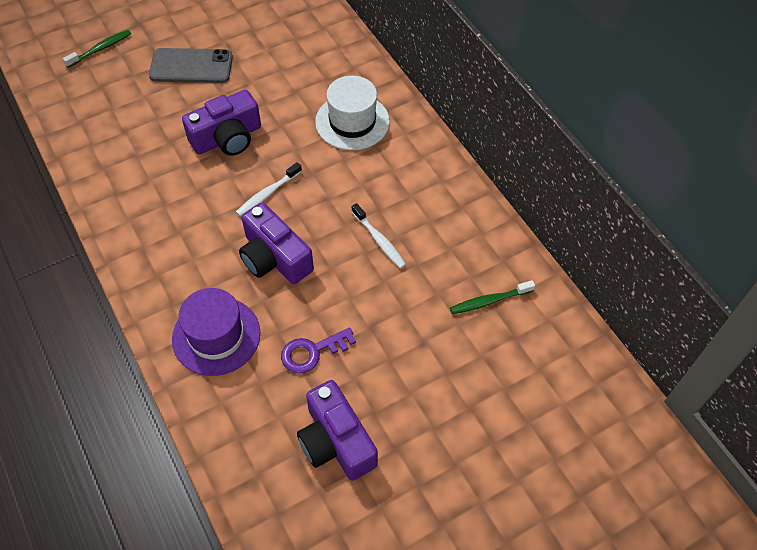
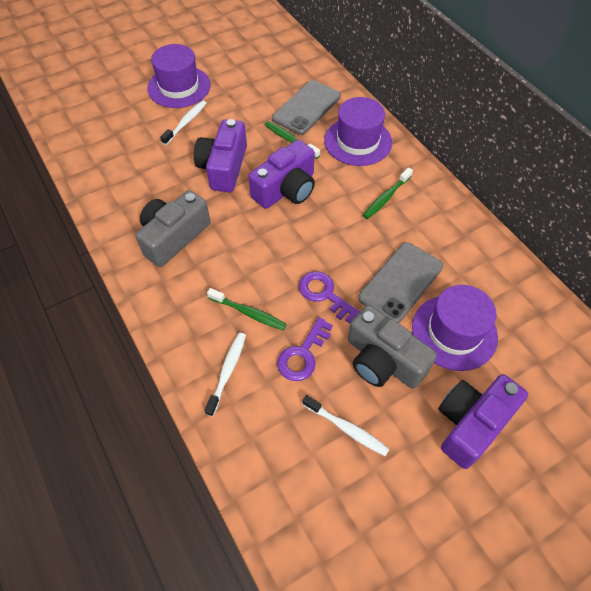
green toothbrush: [63,30,131,68] [450,280,535,314] = 2 -> [207,288,287,330] [265,121,320,159] [363,167,413,219] = 3
grey camera: none = 0 -> [136,190,211,267] [348,305,437,389] = 2
grey phone: [149,48,233,83] = 1 -> [272,80,341,135] [358,242,443,323] = 2
purple hat: [172,288,260,376] = 1 -> [147,44,211,108] [324,97,392,166] [412,285,498,371] = 3
purple key: [281,327,356,373] = 1 -> [277,317,333,381] [299,271,360,323] = 2
white hat: [315,76,390,150] = 1 -> none = 0
white toothbrush: [236,162,302,216] [351,203,406,269] = 2 -> [160,101,207,145] [204,333,246,417] [302,395,389,456] = 3

